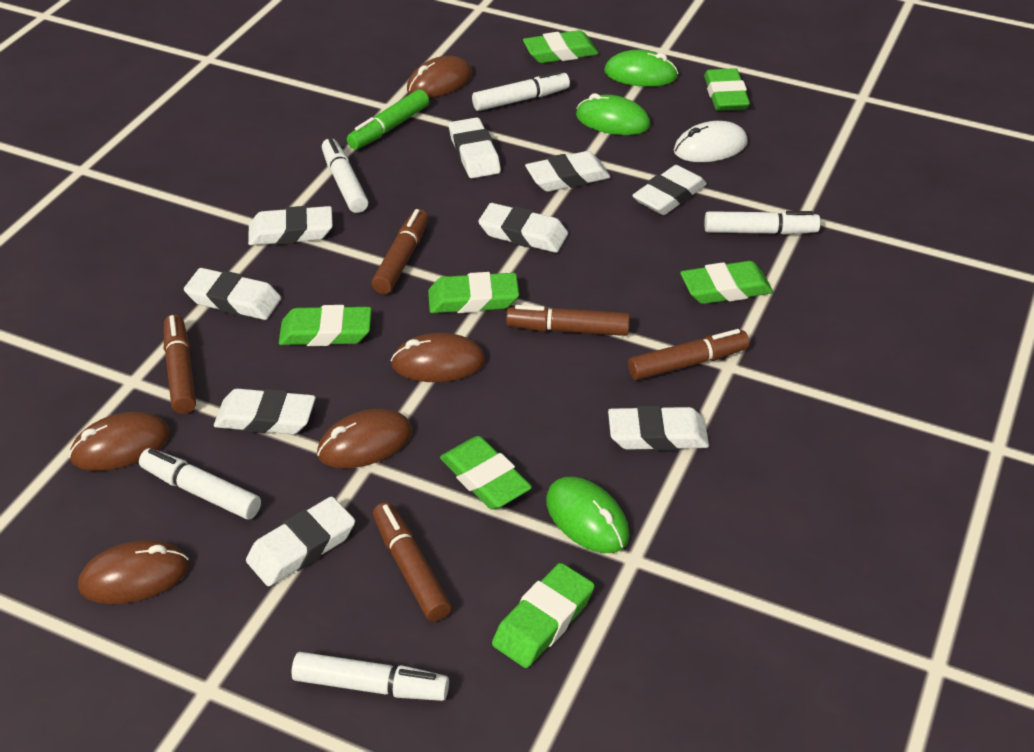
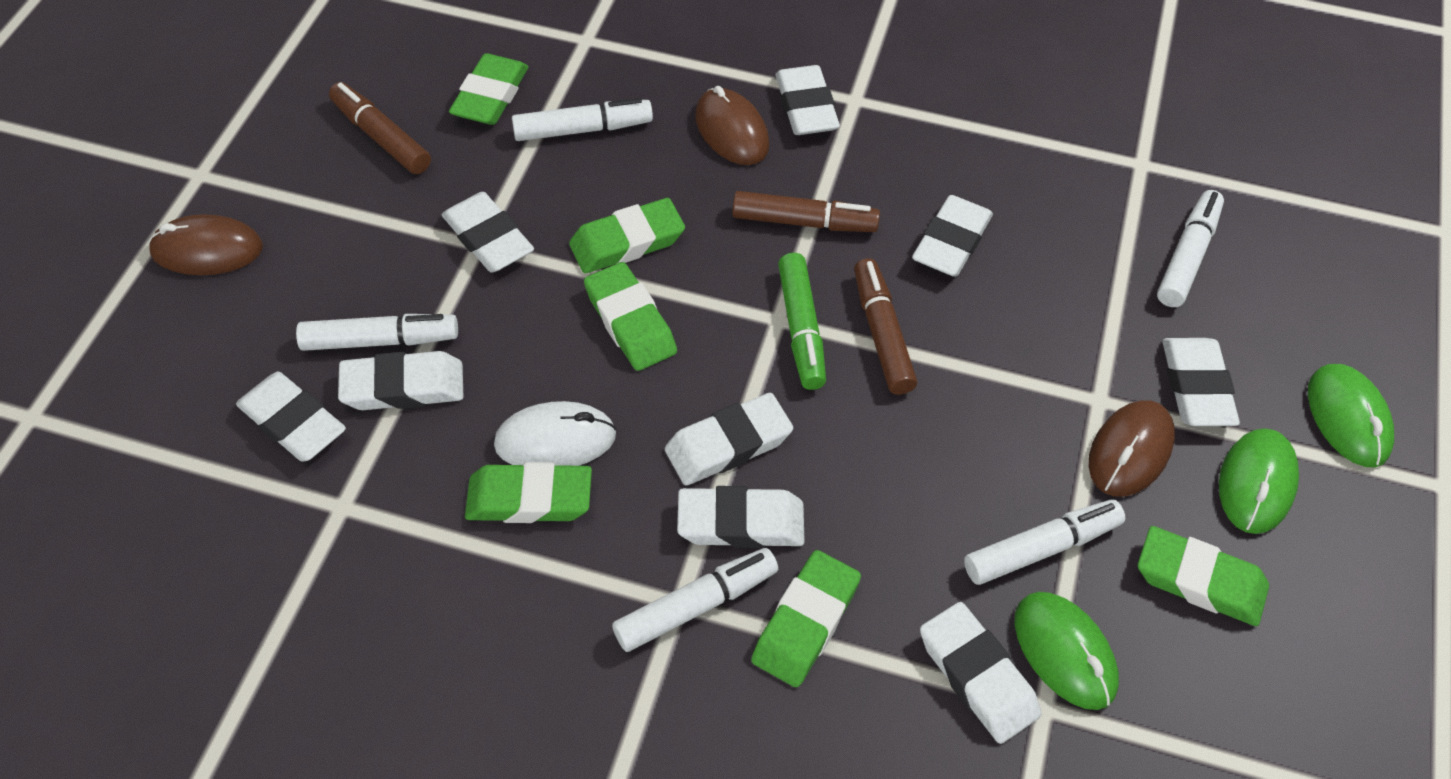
brown marker: [164,315,196,414] [372,209,429,294] [373,502,451,621] [506,305,630,336] [628,329,749,380] = 5 -> [329,82,431,174] [732,191,880,232] [854,258,917,395] = 3
brown mouse: [69,412,170,471] [78,540,189,604] [317,409,413,469] [391,333,485,382] [407,56,472,98] = 5 -> [148,214,263,275] [695,86,769,165] [1089,400,1175,497] = 3
green eraser: [279,305,371,346] [428,272,519,313] [440,436,532,509] [492,563,595,668] [523,30,599,63] [680,261,773,304] [704,68,750,111] = 7 -> [449,54,529,125] [465,462,592,523] [569,198,685,273] [584,262,677,371] [751,550,861,687] [1138,526,1269,626] = 6

